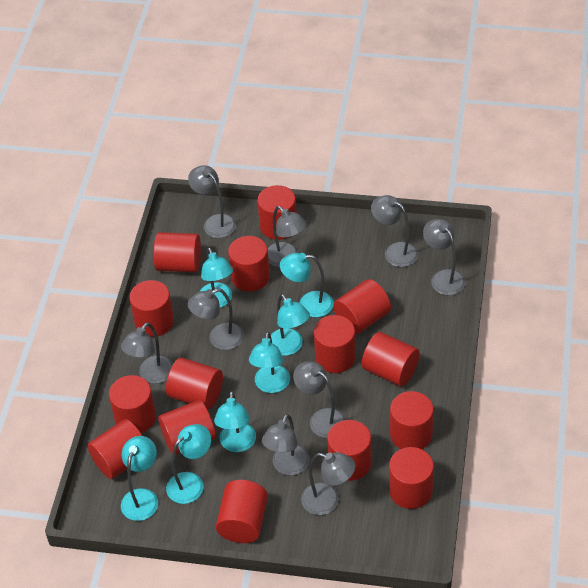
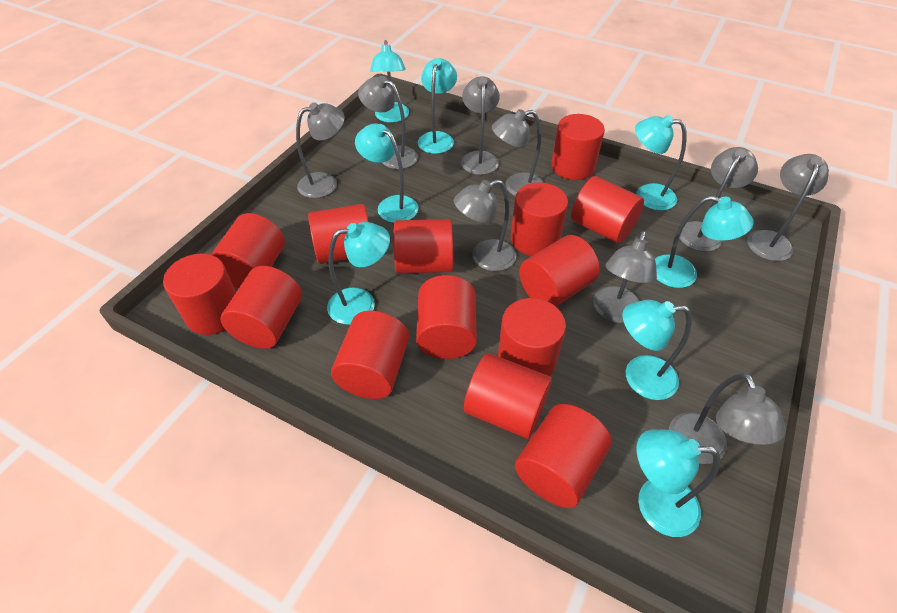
red cylinder: [88,419,142,479] [109,375,156,433] [129,280,174,337] [153,232,201,272] [158,400,216,455] [166,358,223,409] [216,480,268,543] [228,236,270,291] [257,185,296,240] [314,315,356,373] [327,420,372,481] [333,279,391,335] [362,332,420,386] [389,447,434,509] [390,391,434,449] = 15 -> [163,254,236,335] [211,213,285,288] [220,266,302,349] [308,204,369,264] [331,311,409,399] [393,219,453,274] [416,275,477,359] [464,353,552,439] [498,298,566,376] [511,183,568,256] [515,404,612,508] [519,235,600,307] [551,114,605,180] [571,176,644,243] = 14
turquoise lamp: [121,436,158,521] [166,424,211,504] [200,248,233,308] [214,391,256,452] [249,332,290,393] [271,294,310,356] [280,253,334,317] = 7 -> [327,222,390,325] [355,124,418,223] [370,40,409,123] [418,58,457,154] [622,300,692,400] [635,115,687,211] [636,430,720,537] [655,196,754,288] = 8

